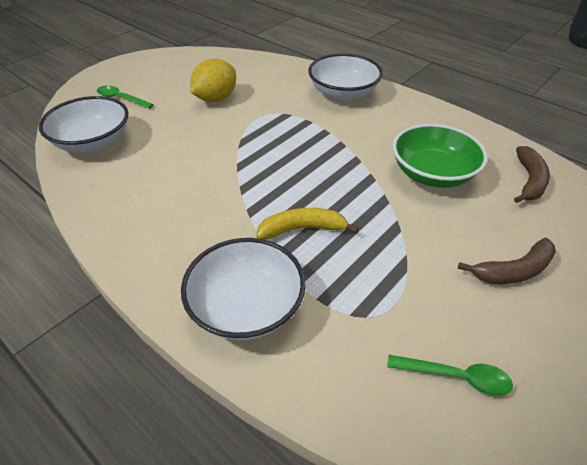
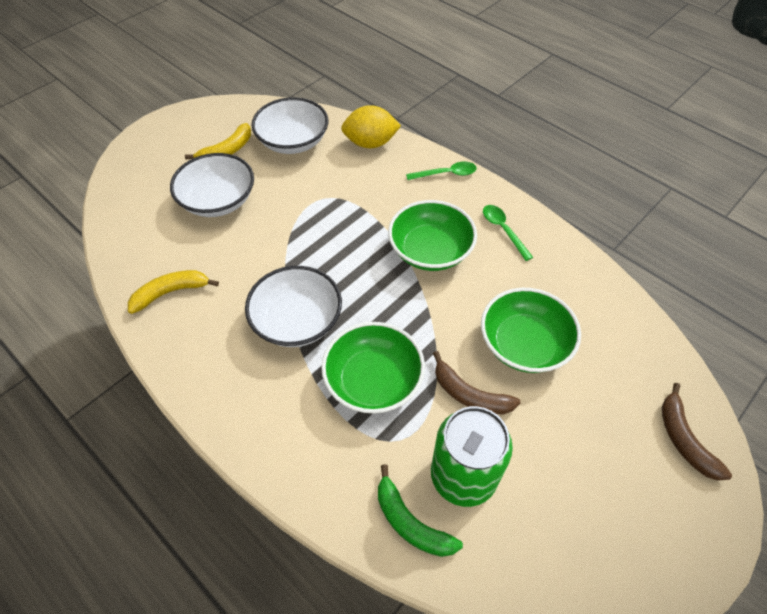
green banana: none = 0 -> [378,464,463,557] = 1
green bowl: [392,124,488,188] = 1 -> [321,322,425,414] [388,200,477,271] [481,288,581,373] = 3
green can: none = 0 -> [431,406,513,507] = 1
yellow banana: [256,208,359,240] = 1 -> [128,270,219,314] [185,123,251,159] = 2

